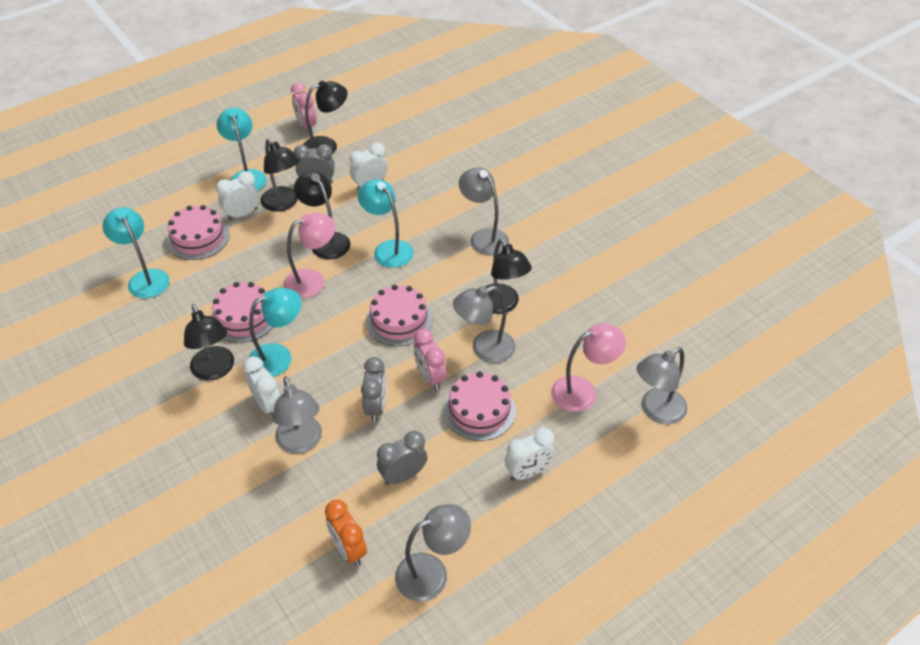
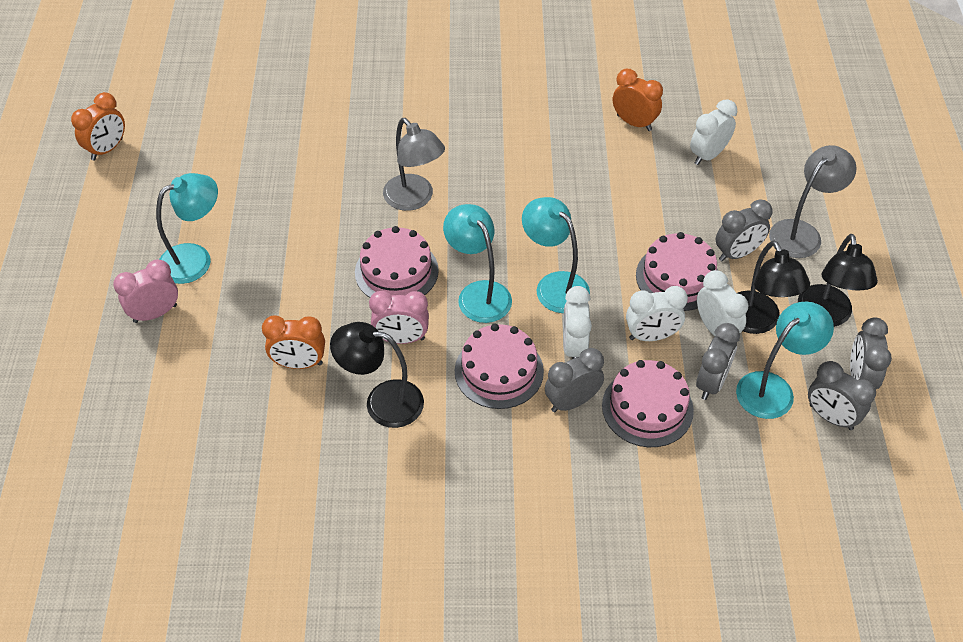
black lamp: [184,304,234,381] [260,138,299,212] [294,171,350,259] [303,81,348,153] [485,239,532,314] = 5 -> [330,322,424,428] [737,240,810,334] [798,234,878,327] = 3
grey clock: [293,144,334,184] [361,357,386,422] [377,431,427,485] = 3 -> [545,348,604,412] [696,323,740,400] [716,199,773,262] [808,361,876,430] [850,317,892,389] = 5
grey lamp: [273,376,322,454] [395,504,471,601] [453,286,515,363] [459,167,509,255] [636,347,687,424] = 5 -> [383,118,445,211] [769,145,856,258] = 2
orange clock: [325,500,367,566] = 1 -> [71,92,125,161] [262,315,325,369] [613,69,663,131] = 3
pink lamp: [284,213,336,299] [551,323,626,412] = 2 -> none = 0

